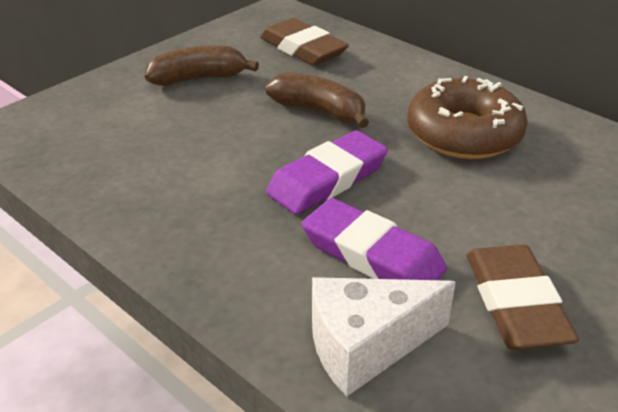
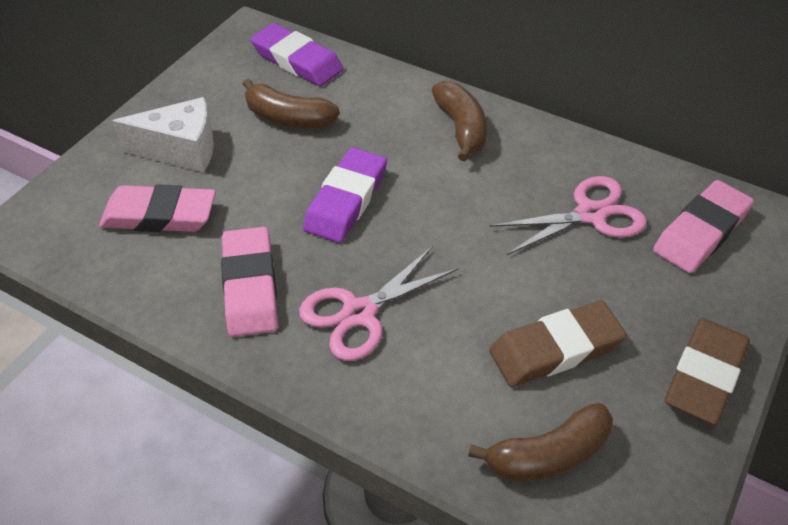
brown banana: [145,45,259,86] [265,73,369,128] = 2 -> [243,79,340,128] [432,81,487,161] [468,403,613,482] = 3
brown donut: [407,76,528,159] = 1 -> none = 0
pink eraser: none = 0 -> [99,184,216,232] [221,227,278,337] [653,180,754,273] = 3
pink scissors: none = 0 -> [299,246,459,361] [490,176,647,255] = 2

